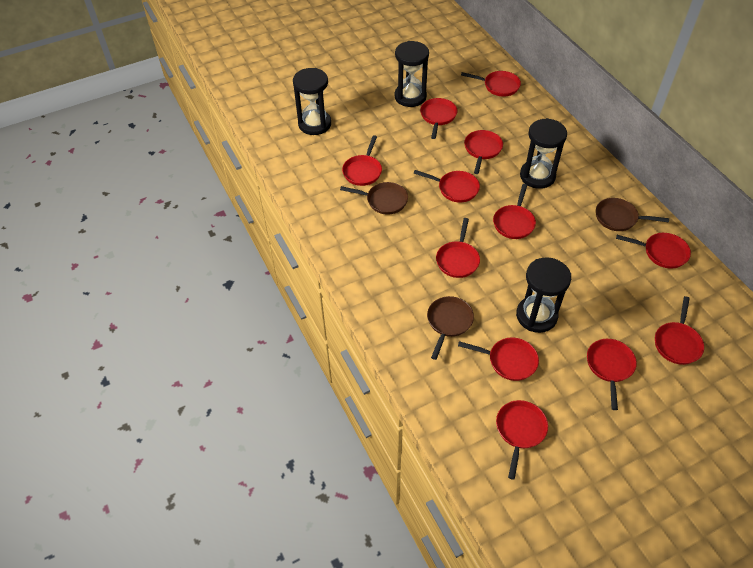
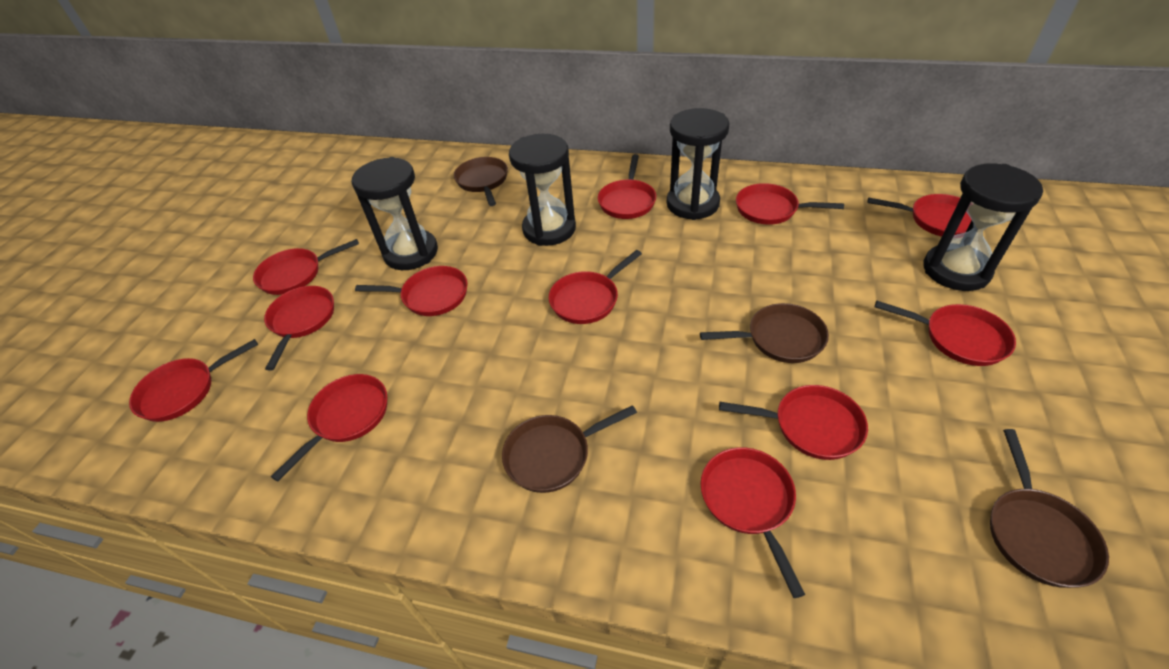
brown pan: [340,182,408,215] [427,296,474,360] [596,198,669,231] = 3 -> [454,157,508,206] [502,405,637,493] [700,303,829,363] [990,429,1109,588] = 4

